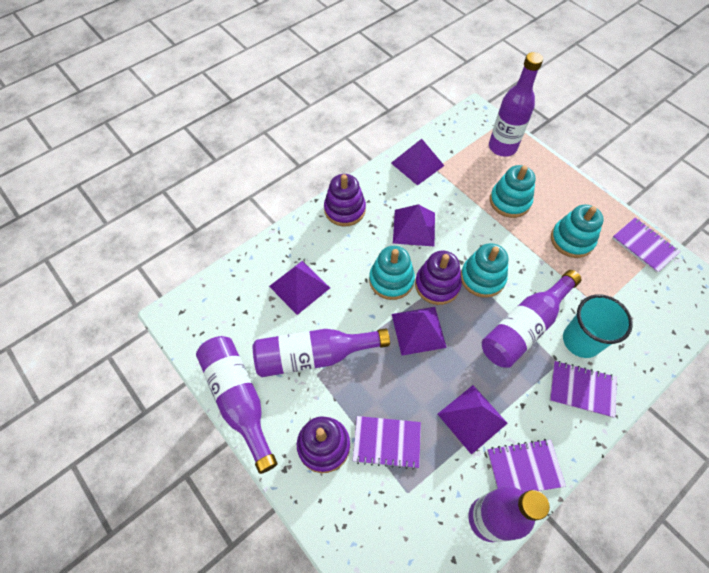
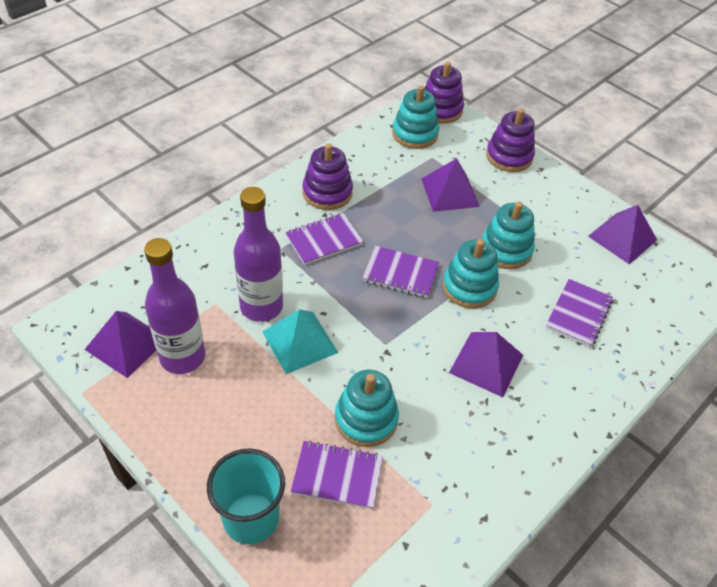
purple bottle: [196,336,278,474] [253,328,390,377] [468,486,550,542] [482,270,582,368] [489,52,543,157] = 5 -> [144,238,205,374] [234,187,283,322] = 2
purple pyramid: [269,261,330,315] [391,139,444,186] [392,307,447,356] [393,204,435,247] [438,385,508,455] = 5 -> [84,311,156,378] [422,158,480,212] [449,332,523,397] [588,205,657,264] = 4
turquoise pyramid: none = 0 -> [262,309,338,374] = 1

